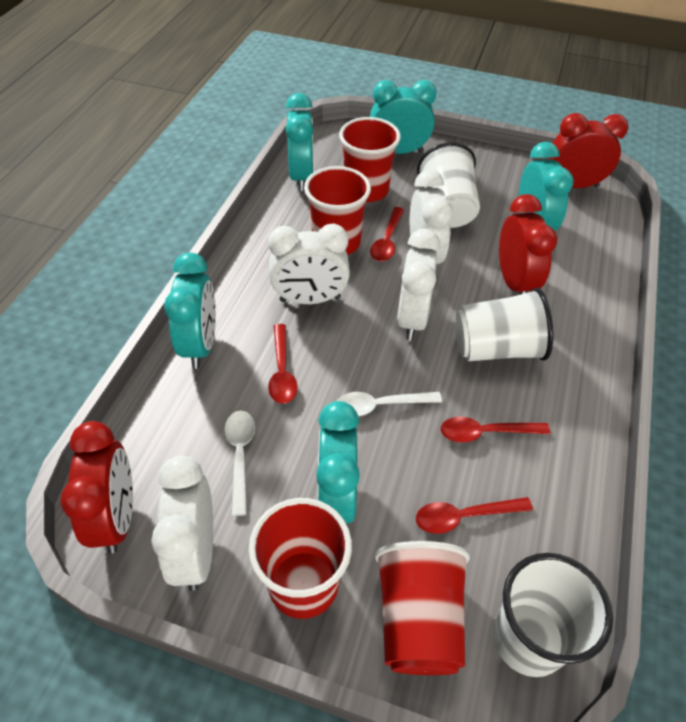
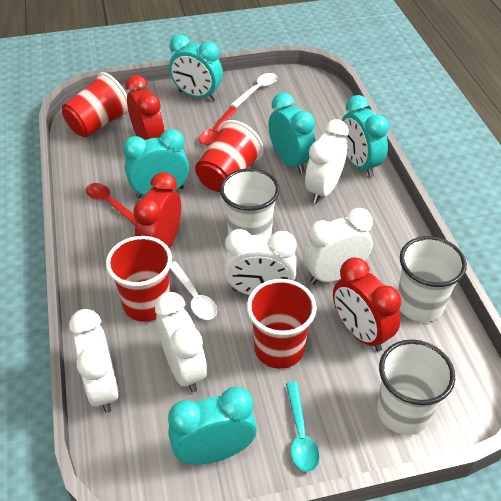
red spoon: [268,324,298,404] [370,207,404,261] [416,497,533,534] [441,417,550,443] = 4 -> [86,183,136,225] [199,107,238,145] = 2
turquoise spoon: none = 0 -> [286,382,320,472] = 1
white clock: [151,455,213,591] [268,224,350,304] [397,229,440,341] [410,170,453,264] = 4 -> [69,309,119,413] [155,292,207,392] [224,229,297,295] [303,208,373,284] [305,119,349,203] = 5

